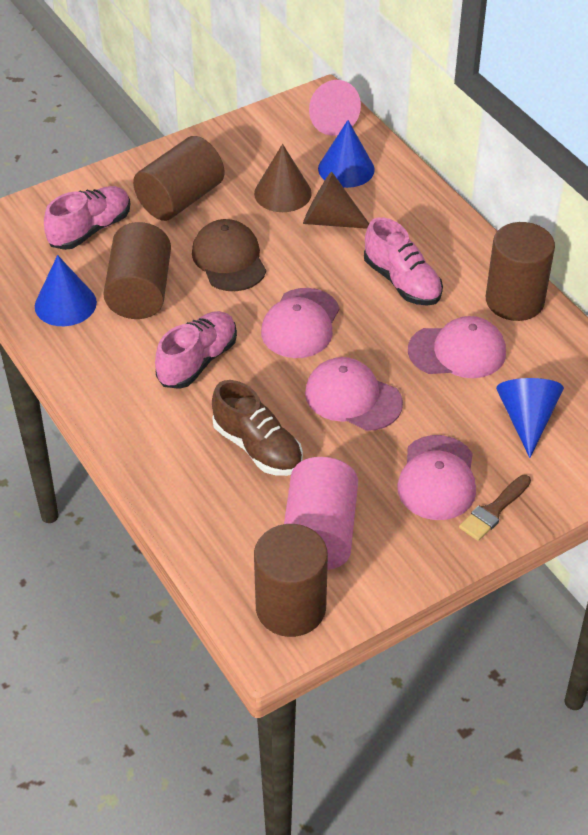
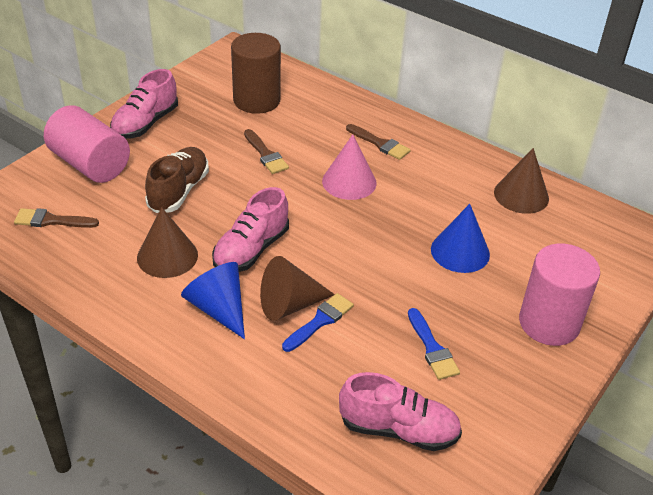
blue brush: none = 0 -> [282,293,354,352] [408,308,460,380] = 2
blue cone: [35,255,97,326] [318,120,375,188] [496,378,564,458] = 3 -> [181,262,245,339] [431,204,490,273] = 2
brown brush: [459,475,531,541] = 1 -> [14,208,99,228] [244,129,289,174] [346,124,411,160] = 3
brown cap: [192,219,266,291] = 1 -> none = 0
brown cone: [254,144,312,212] [303,172,369,229] = 2 -> [137,207,198,278] [260,256,335,321] [494,148,549,214] = 3
brown cylinder: [103,222,171,319] [133,136,225,221] [254,524,328,637] [486,222,555,321] = 4 -> [231,33,281,114] = 1
pink cap: [261,288,340,358] [305,357,403,431] [397,435,476,520] [408,316,506,378] = 4 -> none = 0
pink cylinder: [284,457,358,570] = 1 -> [44,106,130,183] [519,244,600,346] = 2

